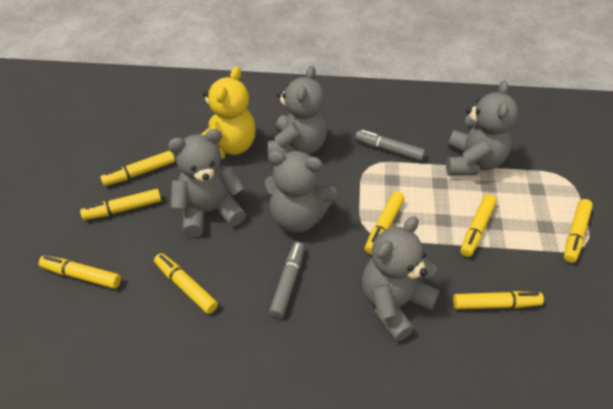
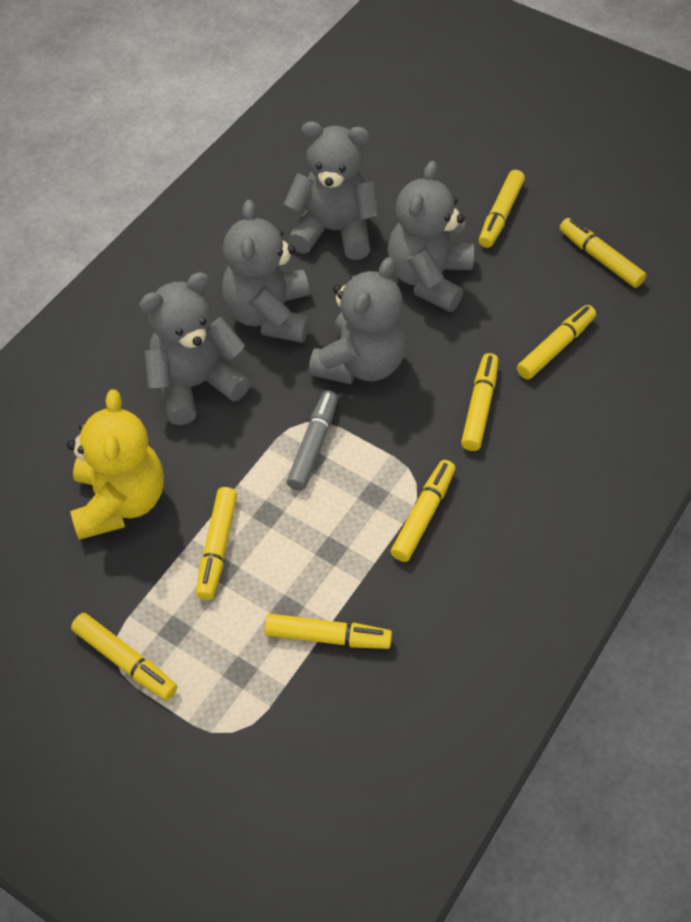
grey marker: [269,242,305,318] [355,130,425,161] = 2 -> [287,390,338,491] = 1

